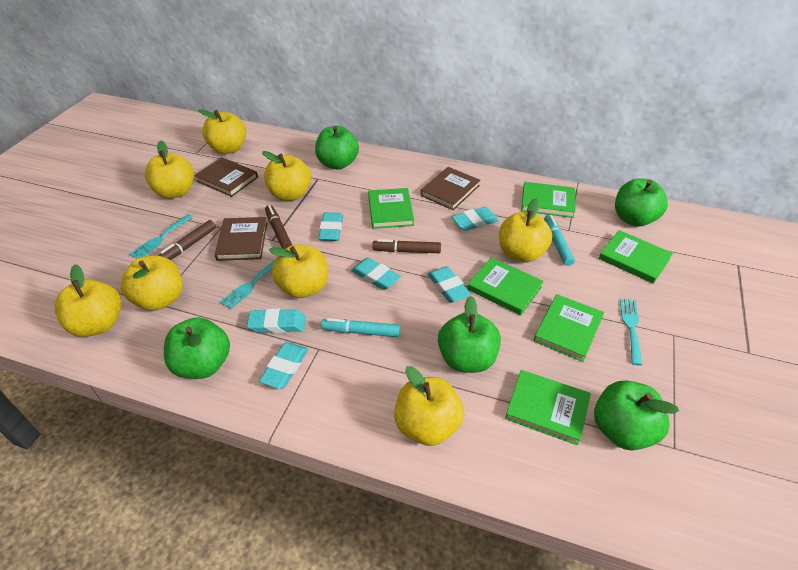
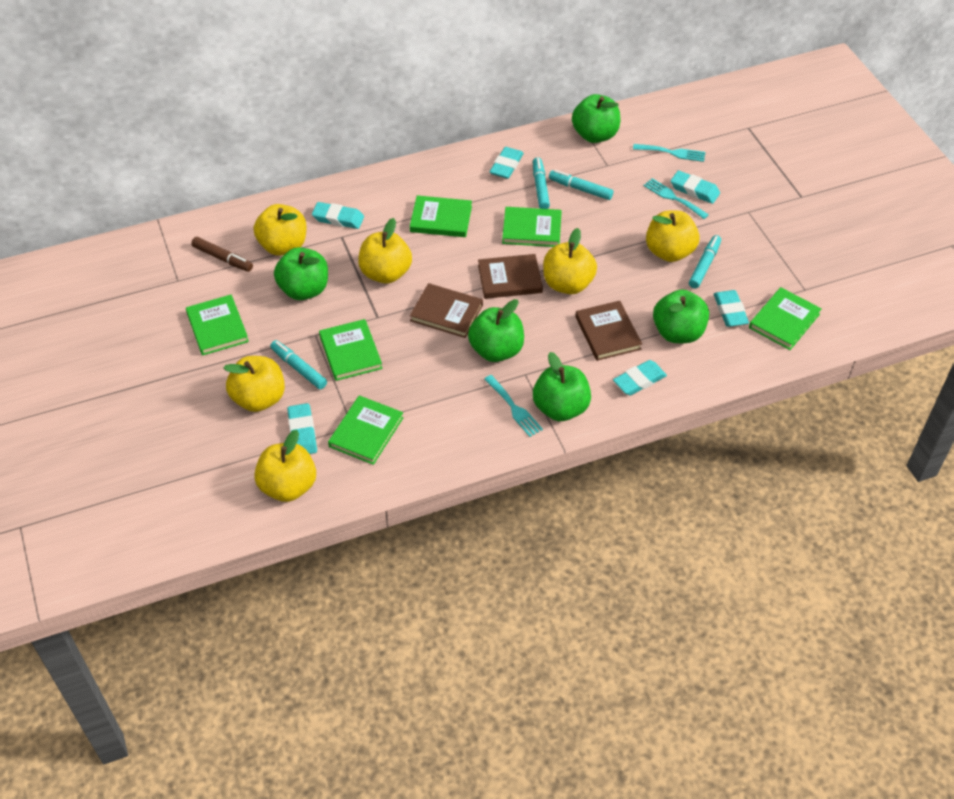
brown marker: [158,220,216,260] [265,205,292,249] [372,239,441,253] = 3 -> [191,237,253,272] = 1
turquoise marker: [321,318,400,337] [544,215,575,266] = 2 -> [270,340,327,389] [533,157,550,209] [549,170,613,200] [689,235,721,288] = 4
yellow apple: [55,264,121,337] [121,256,182,311] [145,140,194,199] [198,109,246,154] [262,151,311,201] [269,244,328,298] [394,366,464,446] [499,198,552,262] = 8 -> [224,356,285,412] [254,204,306,256] [254,430,316,502] [358,218,412,284] [543,228,597,294] [646,210,700,262] = 6

